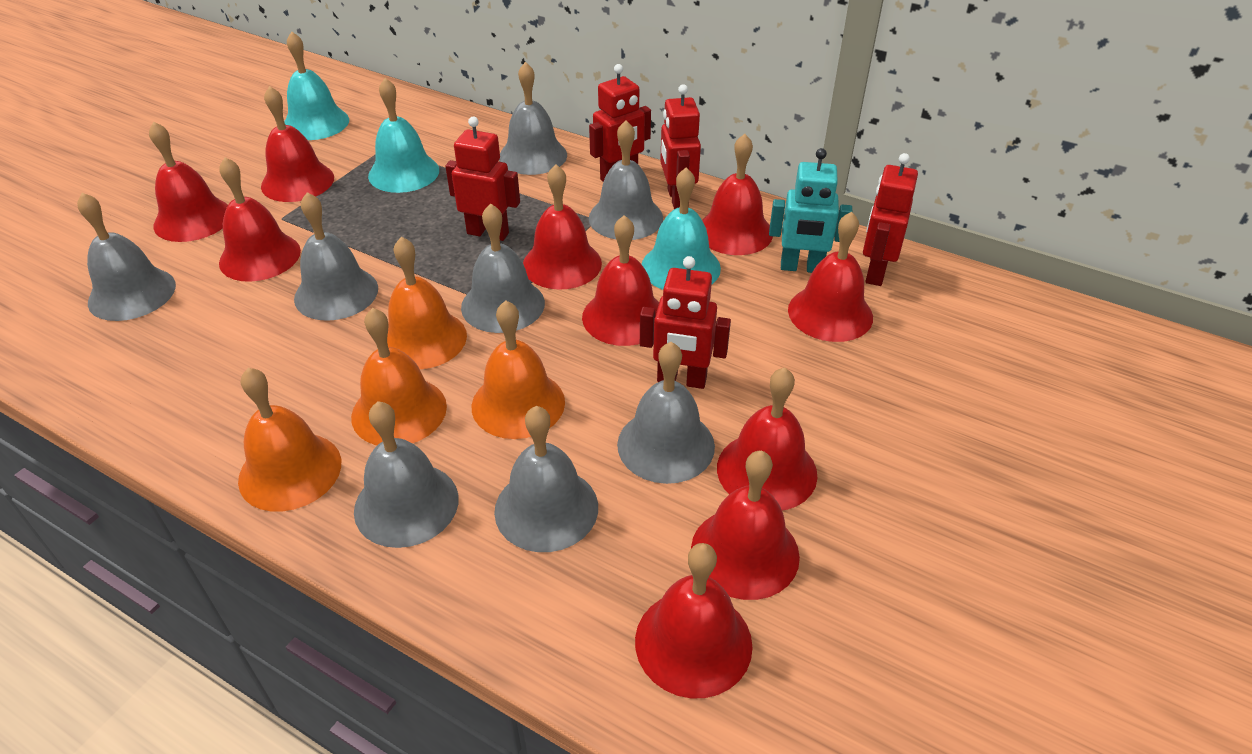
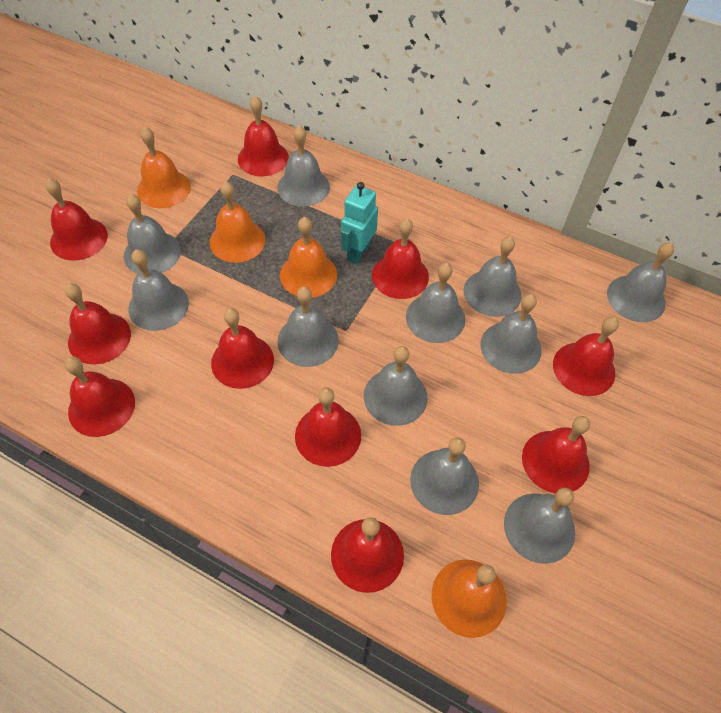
grey bell: [77,193,176,321] [294,192,378,321] [354,401,459,548] [461,203,545,333] [494,406,598,552] [499,62,567,175] [589,120,663,240] [617,342,715,484] = 8 -> [124,194,181,274] [128,249,189,331] [277,125,330,207] [278,286,339,367] [364,346,428,426] [406,263,465,343] [410,437,479,515] [464,236,522,317] [480,294,542,374] [504,488,575,564] [607,243,674,322] = 11
red robot: [445,117,520,241] [589,64,651,182] [640,256,731,389] [660,84,701,209] [863,153,918,286] = 5 -> none = 0
turquoise bell: [284,31,349,140] [368,78,439,193] [642,167,721,290] = 3 -> none = 0

